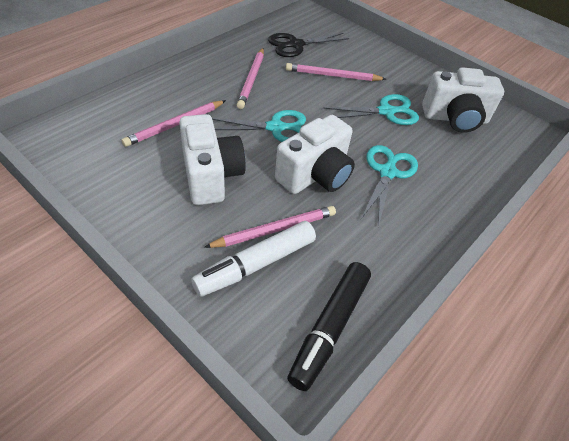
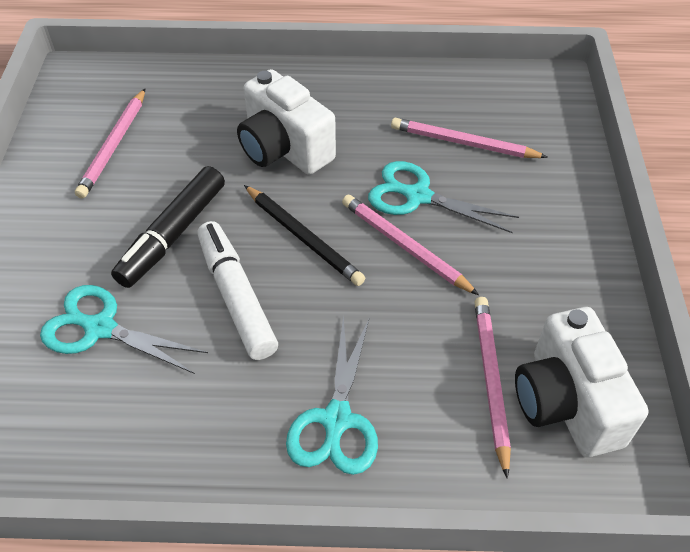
black pencil: none = 0 -> [244,185,365,286] = 1
black scissors: [268,33,349,57] = 1 -> none = 0
white camera: [179,114,246,205] [275,115,355,194] [422,67,504,133] = 3 -> [237,69,336,175] [515,307,649,457] = 2

